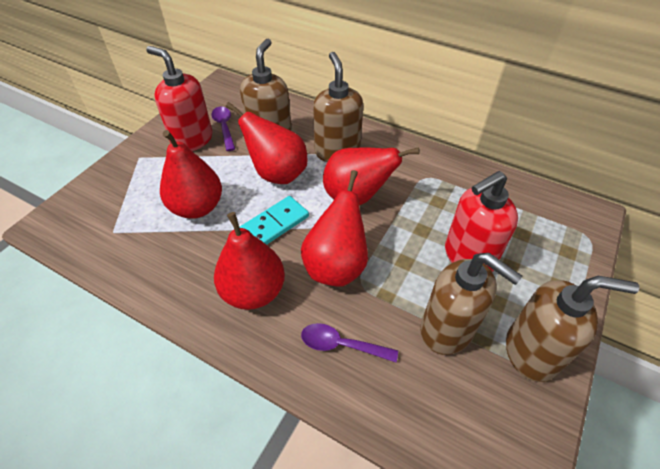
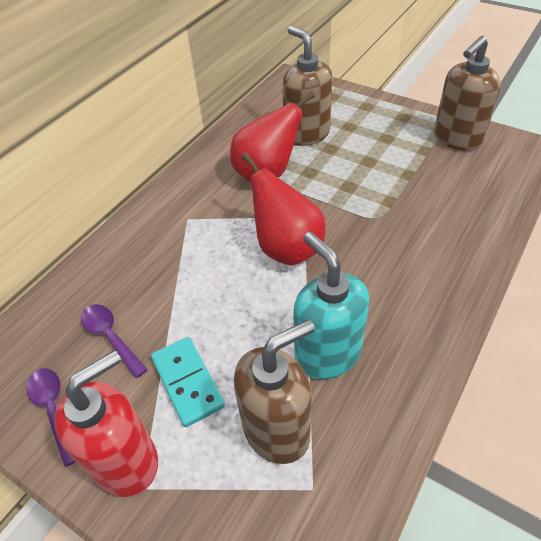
brown soap dispenser: [240,39,292,131] [313,52,363,162] [420,253,522,355] [506,276,639,382] = 4 -> [234,320,315,464] [282,26,333,146] [434,36,501,151] = 3
red pear: [160,130,222,219] [214,212,285,310] [226,102,307,184] [301,170,368,287] [323,147,419,206] = 5 -> [230,91,315,182] [241,152,326,266] = 2
red soap dispenser: [146,46,213,151] [445,171,518,272] = 2 -> [54,350,158,497] = 1
turquoise soap dispenser: none = 0 -> [293,232,369,379] = 1

